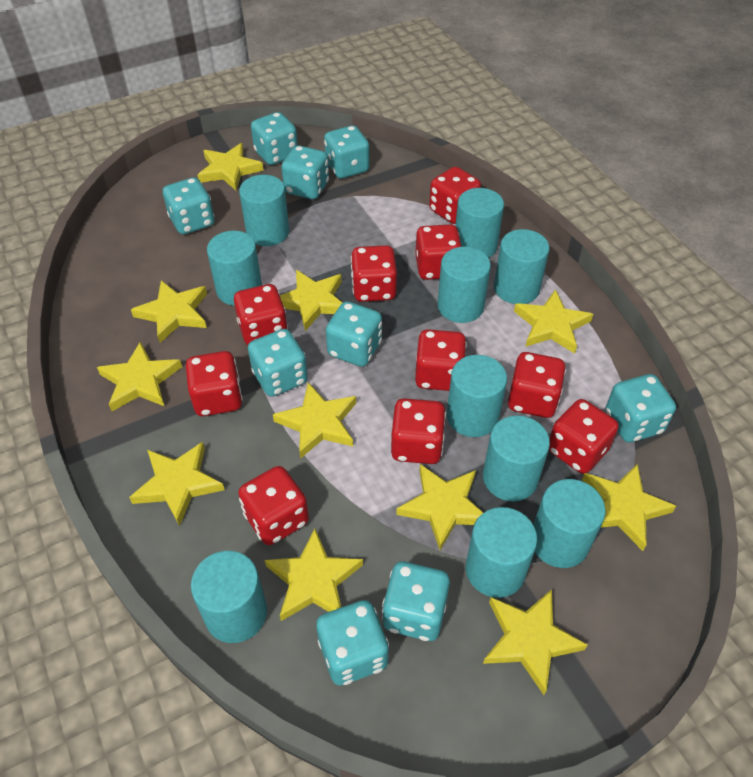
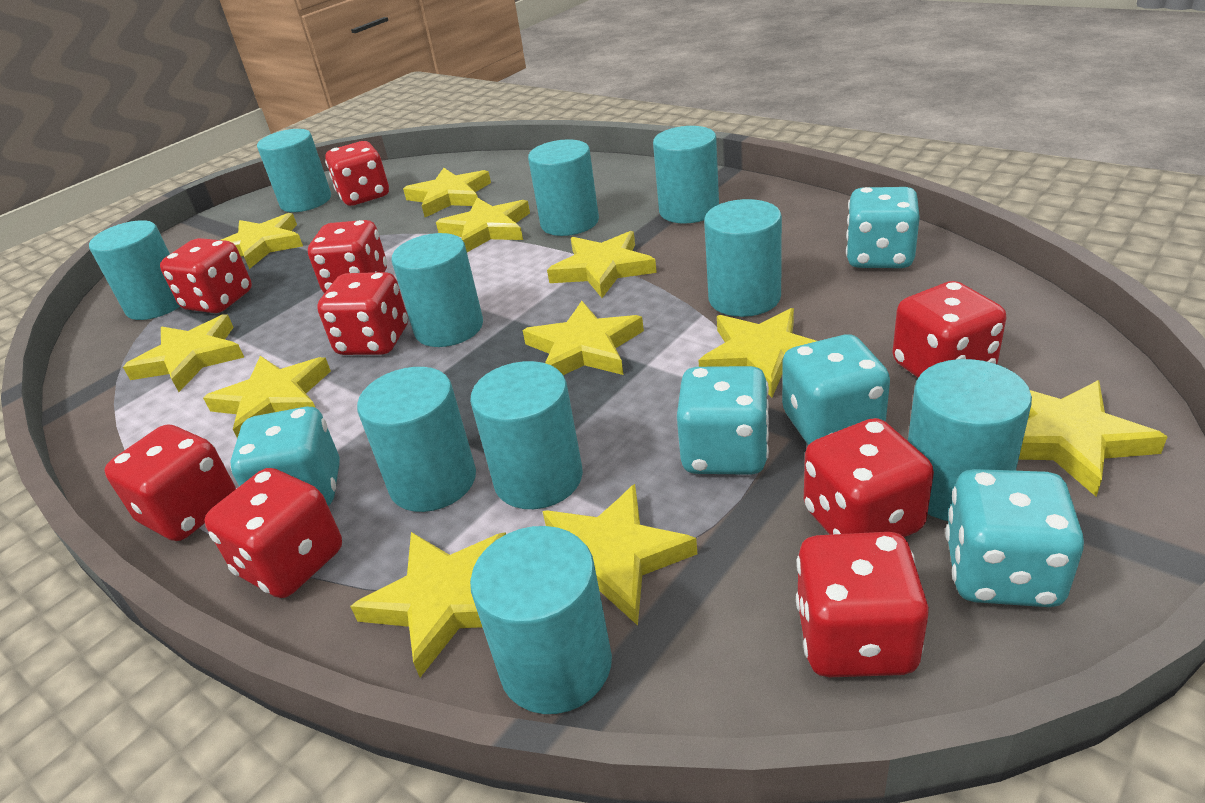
red dice: [186,351,243,416] [234,284,288,345] [238,466,309,545] [351,245,397,302] [391,398,446,464] [415,224,462,280] [415,329,467,391] [429,166,481,224] [508,352,566,418] [549,399,619,474] = 10 -> [104,425,236,541] [160,238,252,313] [204,468,342,598] [308,220,387,293] [317,272,408,355] [325,141,389,206] [796,532,929,677] [804,418,934,537] [893,281,1006,378] = 9
turquoise dice: [163,177,214,234] [248,329,308,397] [251,112,298,165] [281,146,329,199] [316,600,389,686] [324,126,369,179] [326,301,382,367] [382,561,450,641] [605,374,676,442] = 9 -> [230,407,340,506] [677,366,769,475] [782,334,890,445] [846,187,920,268] [945,469,1084,607] = 5

